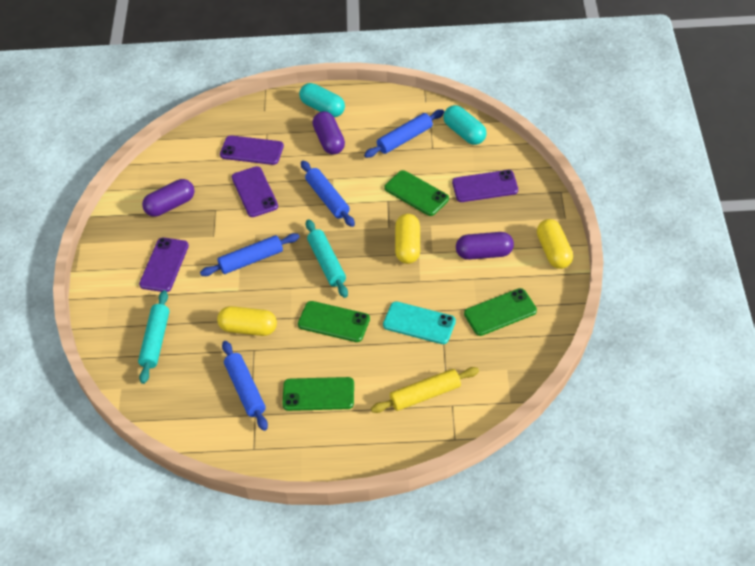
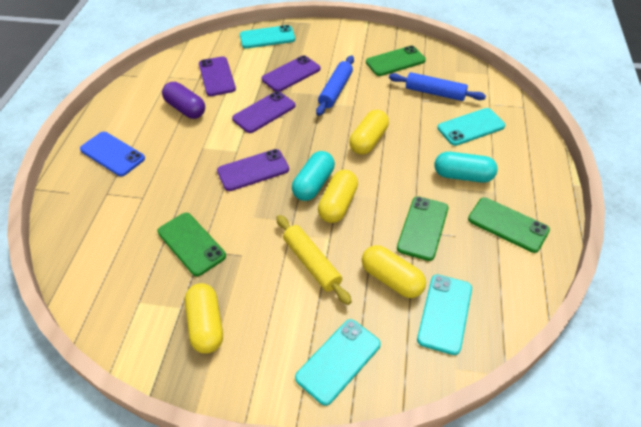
blue phone: none = 0 -> [80,132,145,176] = 1
blue rolling pin: [200,233,300,276] [222,341,268,431] [301,161,355,227] [364,109,444,158] = 4 -> [316,56,354,116] [389,72,486,101] = 2
purple capsule: [142,179,194,217] [312,111,345,155] [456,232,514,260] = 3 -> [162,82,205,119] = 1
turquoise phone: [383,301,456,344] = 1 -> [240,25,295,48] [295,319,381,406] [417,274,472,355] [437,108,505,146] = 4
turquoise rolling pin: [138,290,170,384] [306,219,348,298] = 2 -> none = 0
yellow capsule: [217,306,277,336] [395,214,420,264] [537,219,573,269] = 3 -> [185,283,223,354] [318,170,358,223] [349,110,389,155] [362,245,426,298] = 4

